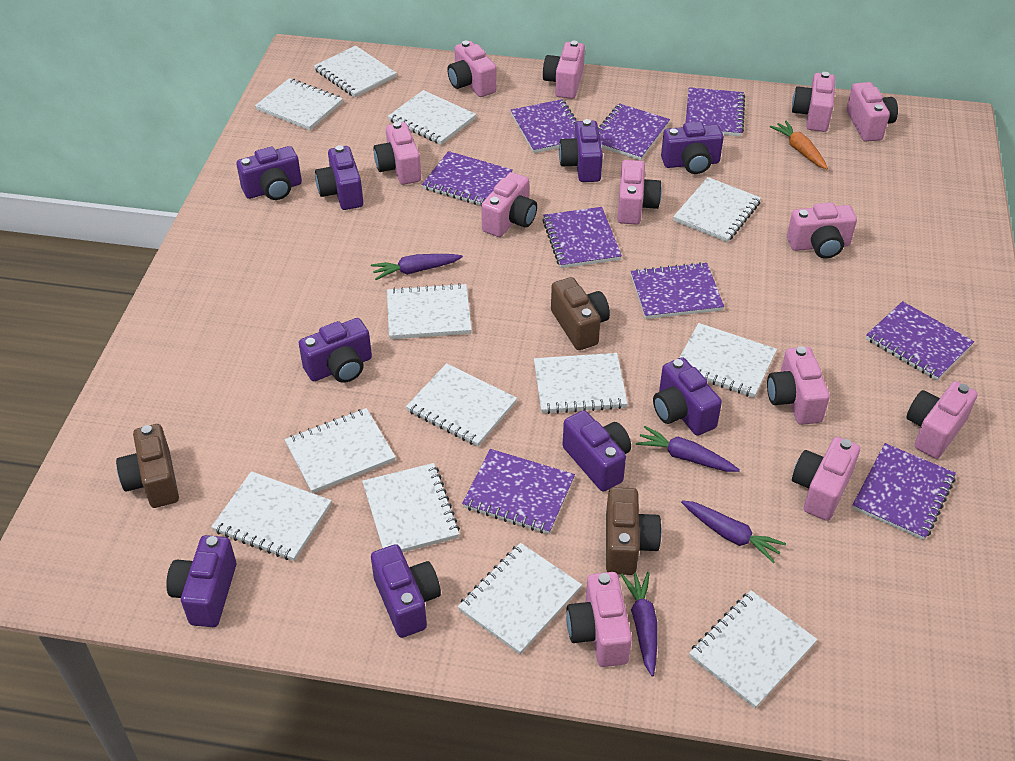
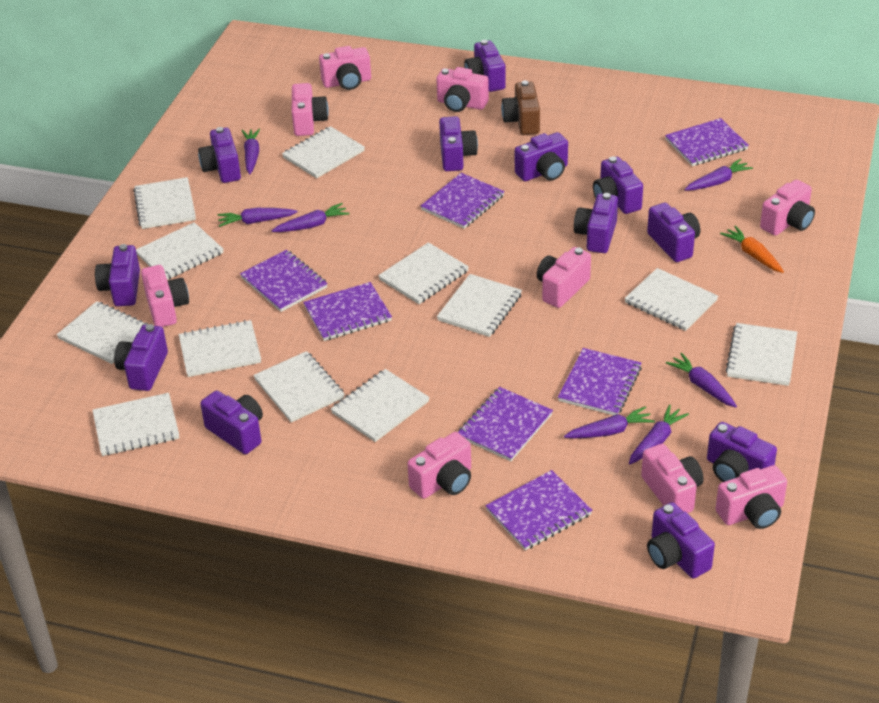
brown camera: [116,424,179,508] [551,277,610,350] [606,487,662,575] = 3 -> [501,80,540,135] = 1
pink camera: [373,122,421,185] [447,41,497,97] [481,172,537,237] [543,41,585,99] [566,572,632,667] [617,160,662,225] [767,346,830,425] [787,202,857,258] [792,72,835,132] [792,437,860,521] [846,82,898,142] [906,381,978,459] = 12 -> [141,265,189,327] [292,83,329,136] [319,46,371,90] [407,432,471,499] [436,67,489,112] [537,247,591,308] [641,444,703,513] [716,465,787,529] [760,180,815,236] = 9
purple camera: [166,535,236,627] [236,146,302,200] [299,318,372,383] [315,145,363,210] [371,544,441,638] [559,119,603,182] [563,410,631,492] [653,357,722,436] [661,122,724,174] = 9 -> [95,244,140,306] [114,324,168,391] [198,127,241,183] [200,390,263,454] [439,116,478,171] [464,40,506,92] [515,132,568,181] [574,193,618,253] [593,156,643,214] [647,202,700,262] [647,502,715,579] [707,422,777,482] = 12
purple carrot: [371,254,463,280] [621,572,658,676] [636,426,740,472] [681,500,786,563] = 4 -> [218,208,297,227] [242,128,260,174] [271,203,349,232] [564,406,655,438] [629,404,689,465] [666,353,737,407] [685,159,753,191] = 7
purple notebook: [422,151,513,206] [462,449,575,534] [511,99,577,153] [542,207,622,268] [598,103,670,160] [631,262,724,319] [686,87,745,136] [852,443,956,540] [866,301,974,380] = 9 -> [240,250,328,312] [303,282,392,341] [421,173,505,229] [458,387,553,461] [485,470,592,551] [558,348,642,415] [665,118,749,166] = 7
white notebook: [211,471,332,561] [255,78,343,130] [285,408,396,493] [314,46,396,97] [362,463,460,552] [387,283,472,339] [388,90,476,145] [406,363,517,447] [458,543,582,654] [534,353,628,414] [673,177,761,242] [679,323,777,398] [689,590,817,708] = 13 -> [57,301,148,364] [93,393,179,456] [133,177,196,229] [136,222,224,280] [179,320,261,377] [253,351,344,422] [282,126,365,178] [331,369,430,442] [378,242,469,304] [437,274,522,337] [624,268,718,331] [725,323,797,386] = 12

